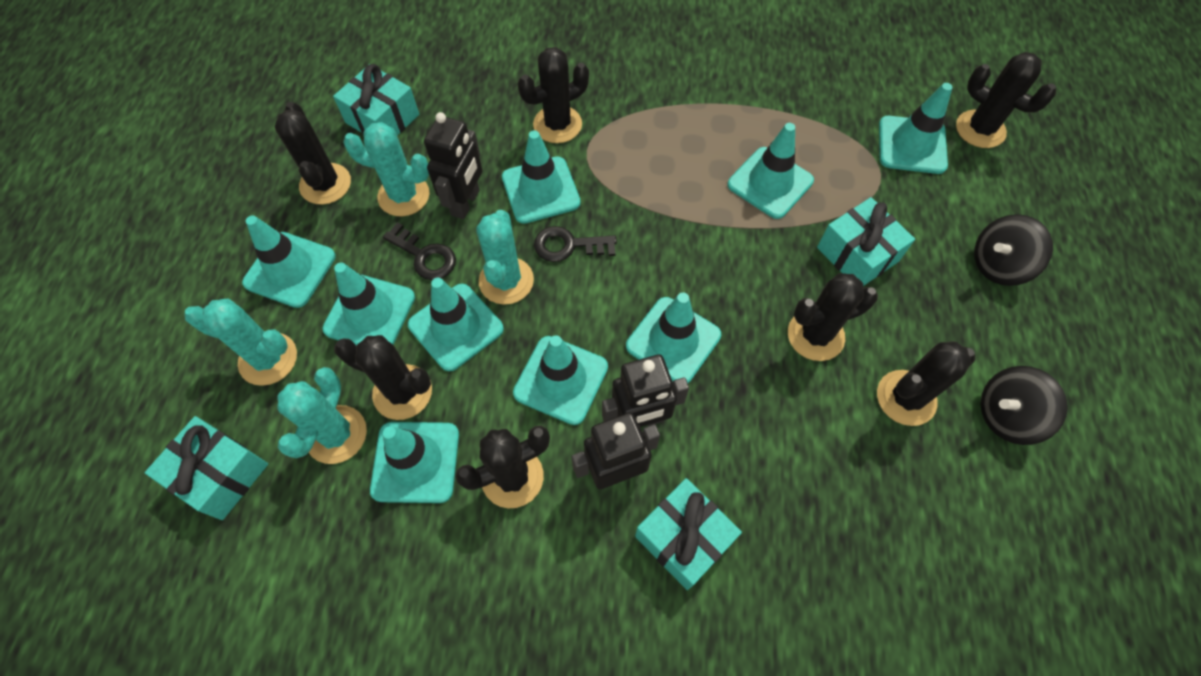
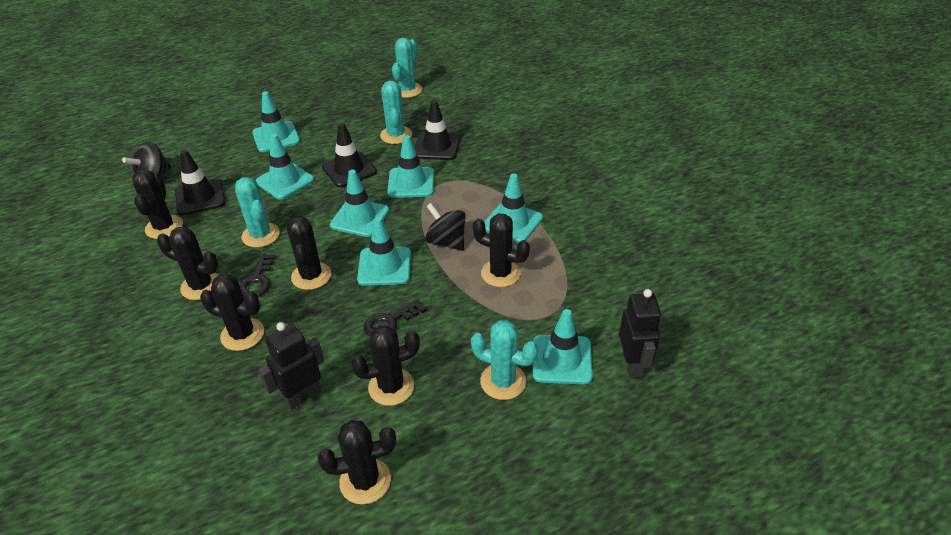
black robot: [424,112,482,219] [571,413,660,489] [602,354,689,427] = 3 -> [258,322,324,410] [619,289,661,379] = 2
black traffic cone: none = 0 -> [175,150,225,215] [322,123,377,187] [415,100,460,160] = 3
turquoise gift: [145,416,268,520] [333,64,419,135] [635,478,742,590] [817,197,915,286] = 4 -> none = 0
turquoise traffic cone: [242,215,336,308] [322,262,415,345] [370,422,459,503] [408,278,504,371] [502,130,581,224] [513,335,608,425] [626,292,721,383] [727,123,814,219] [879,83,952,174] = 9 -> [252,91,300,152] [256,134,314,200] [330,170,389,237] [357,217,411,286] [387,135,434,198] [484,174,543,243] [533,309,593,384] = 7

